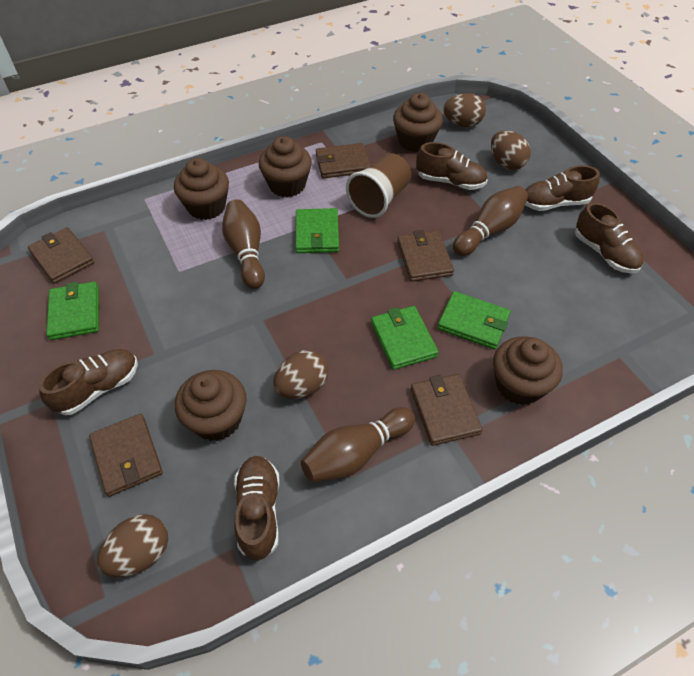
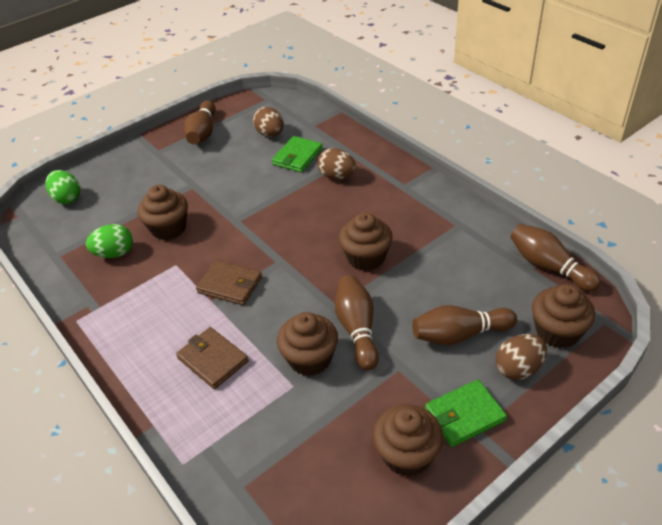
brown bowling pin: [222,199,265,289] [301,407,415,482] [453,186,528,256] = 3 -> [184,100,216,144] [335,275,379,371] [412,305,517,345] [511,224,601,292] = 4
brown cup: [346,153,411,218] = 1 -> none = 0
brown egg: [97,514,168,577] [273,350,328,399] [443,93,486,127] [491,131,531,170] = 4 -> [253,107,284,137] [317,148,356,179] [496,334,547,380] = 3
brown shoe: [39,349,138,415] [234,456,279,561] [416,142,488,190] [525,165,600,211] [575,203,644,274] = 5 -> none = 0
brown wallet: [28,227,95,284] [89,414,163,497] [316,143,371,179] [397,230,454,282] [411,374,483,446] = 5 -> [176,327,249,389] [196,260,262,305] = 2
green egg: none = 0 -> [45,170,80,204] [86,224,133,258] = 2
green wallet: [46,282,99,340] [295,208,339,253] [371,306,439,370] [437,291,510,349] = 4 -> [272,136,322,172] [425,379,507,447] = 2

